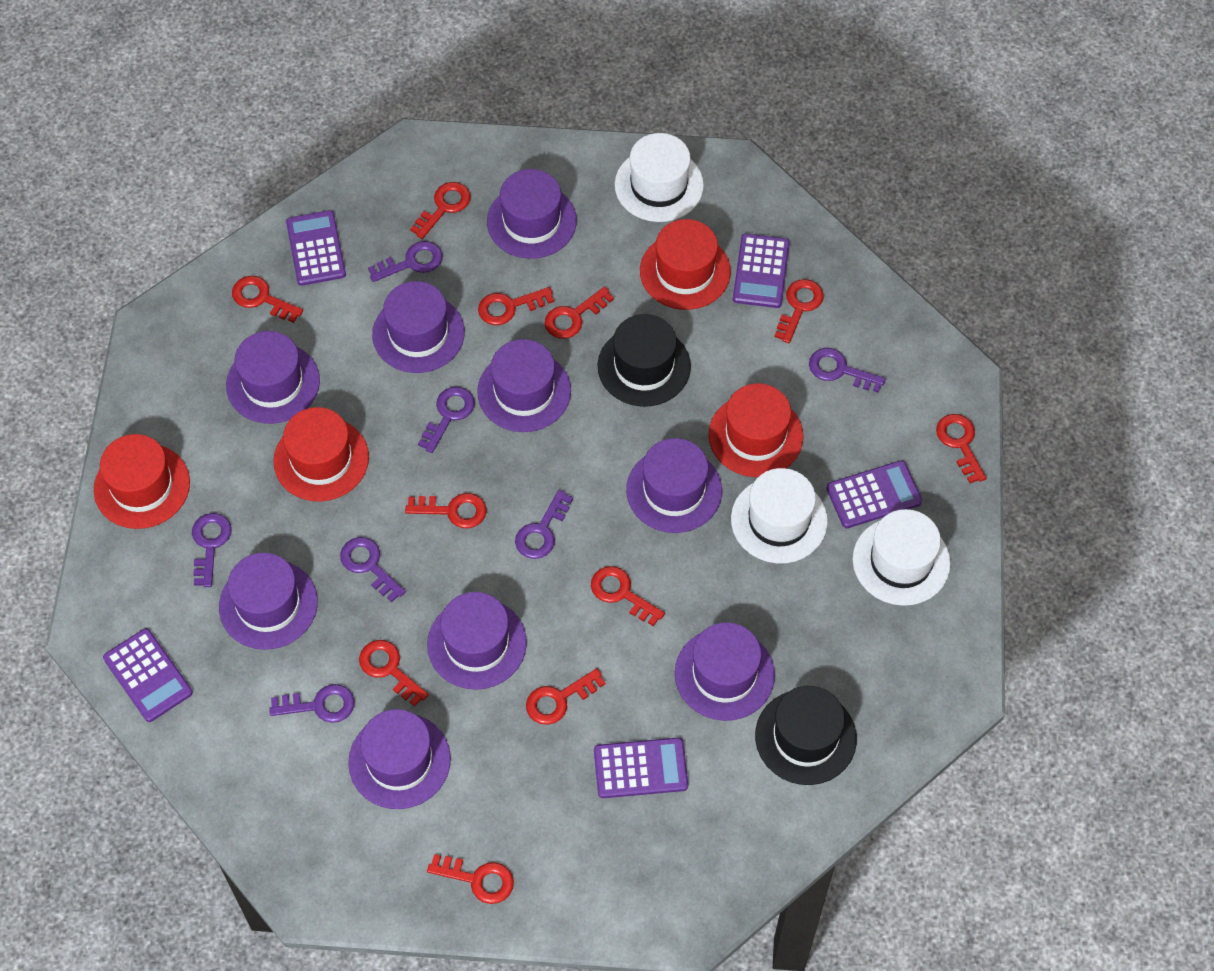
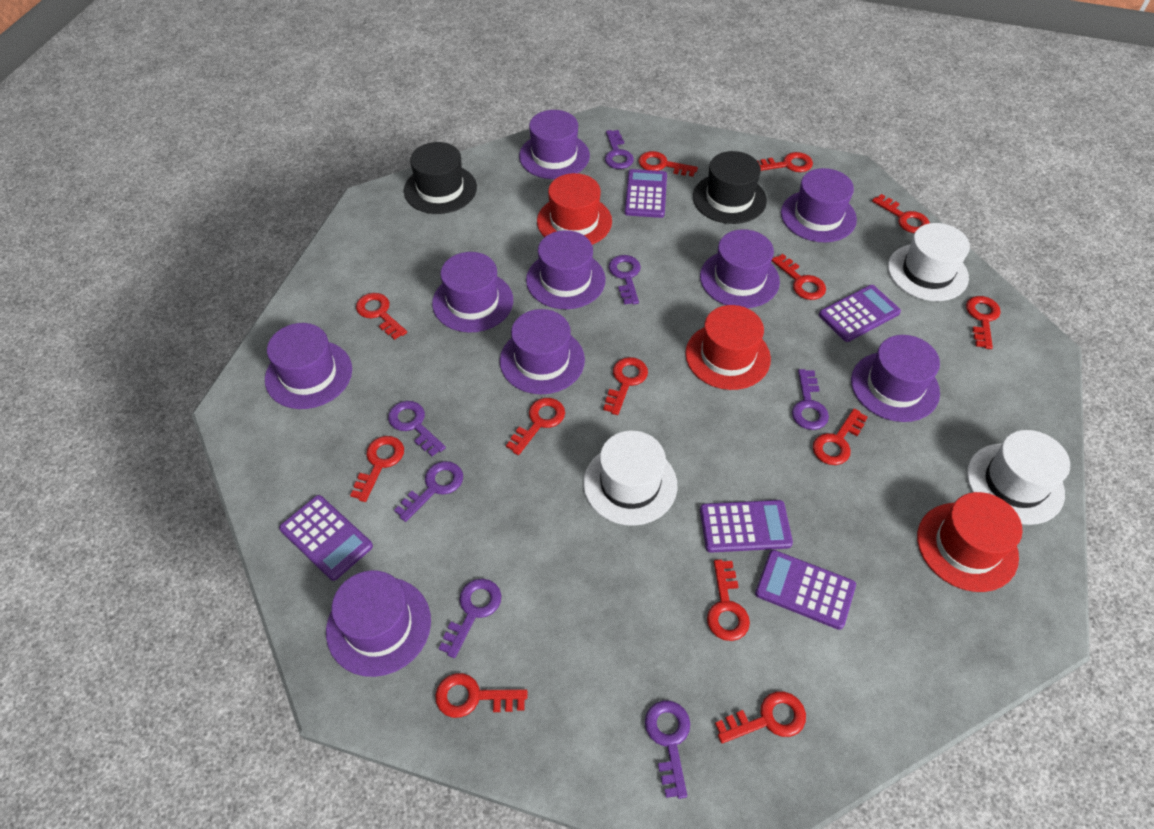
red hat: [94,434,190,529] [273,407,369,502] [640,219,731,310] [709,383,803,477] = 4 -> [537,173,612,245] [685,305,771,390] [917,492,1023,592] = 3
red key: [232,276,303,323] [359,640,428,706] [405,493,487,528] [410,182,471,239] [427,854,514,904] [478,287,554,325] [526,668,605,725] [545,287,614,339] [591,566,665,626] [774,279,824,343] [936,414,986,483] = 11 -> [350,436,404,502] [356,293,407,340] [435,673,528,718] [506,398,565,455] [603,357,648,415] [638,151,698,177] [707,560,750,641] [715,691,806,743] [758,152,813,172] [772,254,826,300] [813,408,868,465] [872,194,930,233] [966,296,1001,349] = 13

